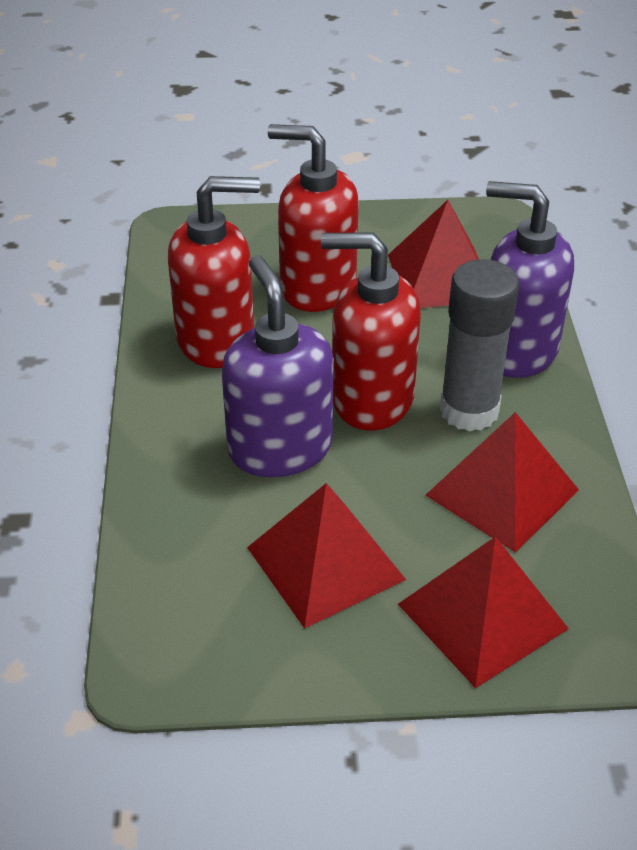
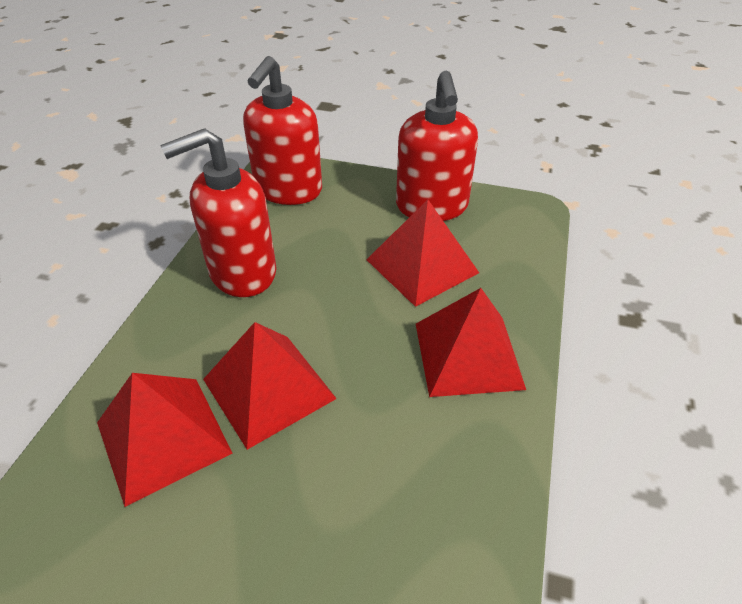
grey glue stick: [440,259,519,431] = 1 -> none = 0
purple soap dispenser: [222,255,334,477] [486,181,574,378] = 2 -> none = 0

